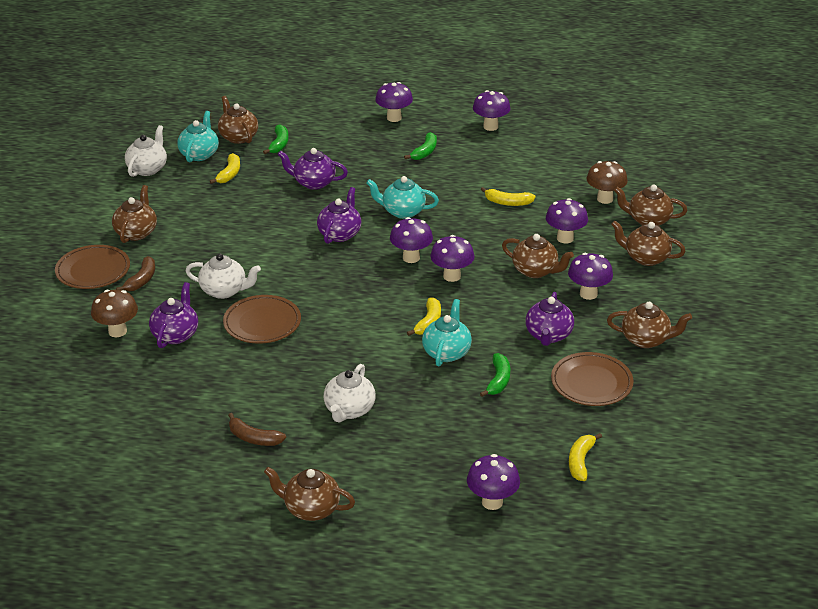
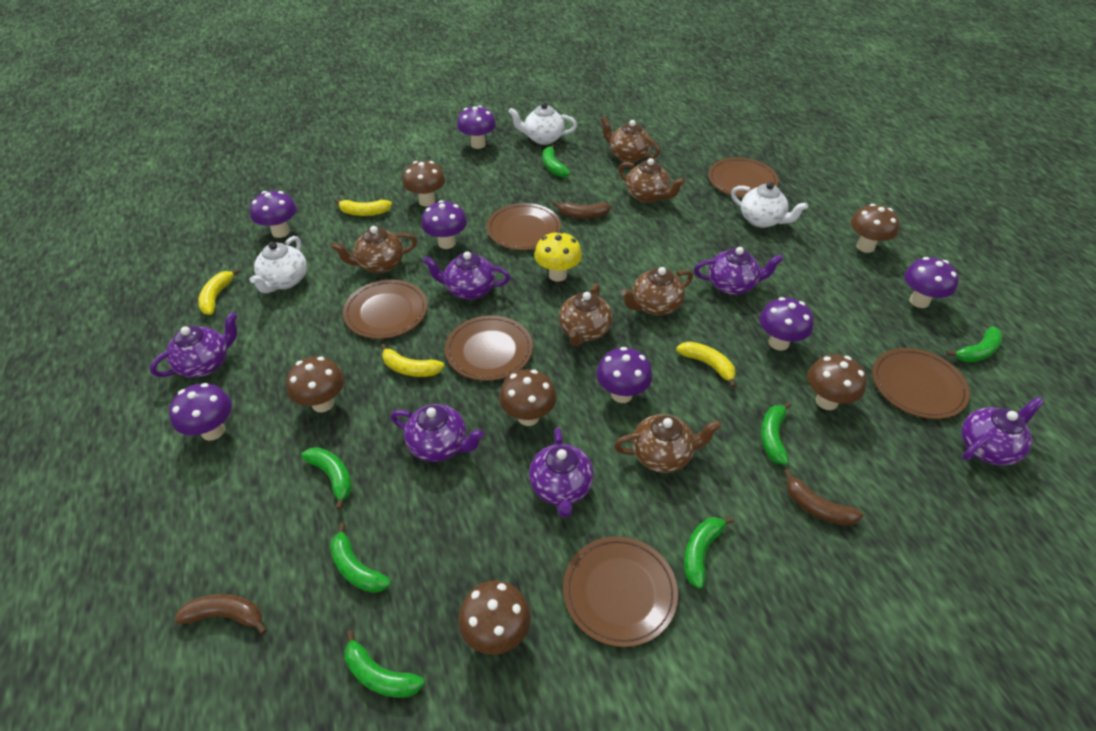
brown banana: [116,256,155,291] [228,413,286,446] = 2 -> [174,594,267,635] [553,201,611,219] [784,469,863,526] = 3
brown mushroom: [91,290,138,337] [586,161,628,204] = 2 -> [286,356,344,412] [402,161,445,206] [458,581,531,655] [499,369,556,426] [807,354,867,410] [851,204,899,253] = 6
brown plate: [55,245,130,289] [223,295,301,344] [551,352,634,406] = 3 -> [343,280,428,339] [445,315,533,381] [487,203,561,250] [563,536,678,647] [708,157,779,198] [872,348,970,419] = 6
brown teapot: [112,185,157,243] [218,96,258,144] [264,467,355,521] [502,234,574,278] [607,302,692,348] [611,221,685,266] [614,184,687,226] = 7 -> [331,226,417,273] [559,284,613,346] [600,117,660,163] [614,414,722,473] [618,158,685,203] [621,267,693,315] = 6
green banana: [263,124,289,154] [404,132,437,160] [480,353,510,397] = 3 -> [301,447,352,509] [330,523,391,593] [345,630,425,698] [543,144,570,177] [684,516,734,589] [761,402,792,465] [946,327,1003,363] = 7
purple teapot: [149,282,198,348] [278,148,348,190] [317,187,361,244] [525,292,574,346] = 4 -> [150,312,238,377] [391,404,484,462] [423,251,510,300] [529,427,594,518] [694,247,783,295] [961,397,1044,465] = 6
turquoise teapot: [177,111,219,162] [366,176,439,219] [422,299,472,366] = 3 -> none = 0
yellow mushroom: none = 0 -> [534,231,582,282] = 1

